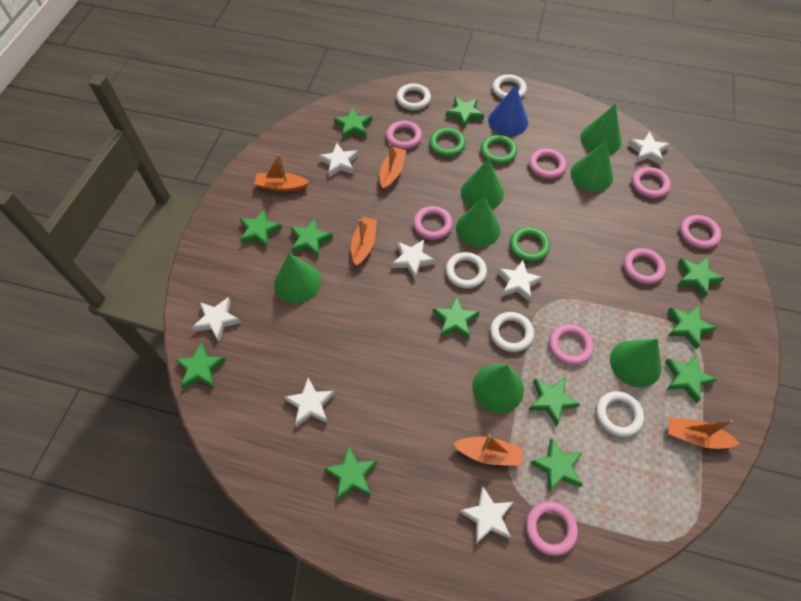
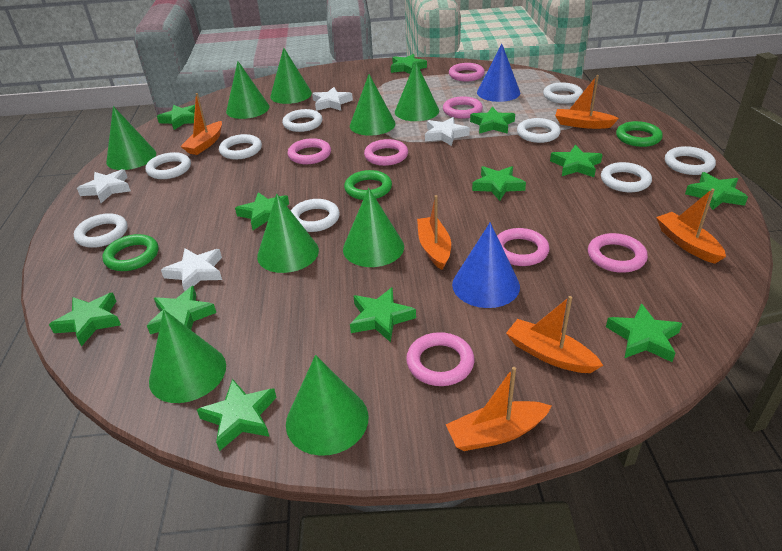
blue cone: [488,85,528,136] = 1 -> [452,222,520,308] [477,44,520,102] = 2
green cone: [274,253,321,304] [456,196,500,248] [461,159,504,209] [472,364,524,413] [570,141,613,192] [580,104,621,155] [610,339,661,388] = 7 -> [106,106,156,170] [149,310,226,403] [226,61,269,119] [257,194,319,273] [270,47,312,104] [286,355,368,456] [343,188,404,267] [350,74,396,136] [395,61,439,121] = 9
orange boat: [254,154,309,192] [351,217,377,266] [380,143,406,190] [453,435,523,466] [668,417,740,449] = 5 -> [180,93,222,155] [417,195,451,270] [446,367,551,451] [506,296,603,373] [555,75,619,129] [656,189,726,264] = 6
pink ring: [386,121,422,149] [413,206,453,240] [526,501,578,556] [529,148,566,179] [549,324,594,365] [624,248,666,284] [632,167,671,198] [680,215,721,249] = 8 -> [288,138,331,164] [364,139,408,166] [406,332,474,386] [443,96,483,119] [449,63,485,81] [497,228,550,266] [588,233,648,273] = 7
white ring: [396,83,431,110] [446,252,487,289] [490,312,534,352] [492,74,527,99] [596,391,644,437] = 5 -> [74,213,128,248] [145,152,191,179] [219,134,262,159] [282,109,323,132] [291,199,340,232] [517,118,561,143] [543,82,583,104] [601,162,652,192] [665,146,716,175] = 9
white star: [192,297,241,341] [284,378,335,427] [318,143,358,177] [391,239,436,279] [459,486,513,544] [497,260,543,302] [627,131,670,165] = 7 -> [77,169,131,203] [161,248,222,292] [312,87,353,111] [425,117,470,146] = 4

